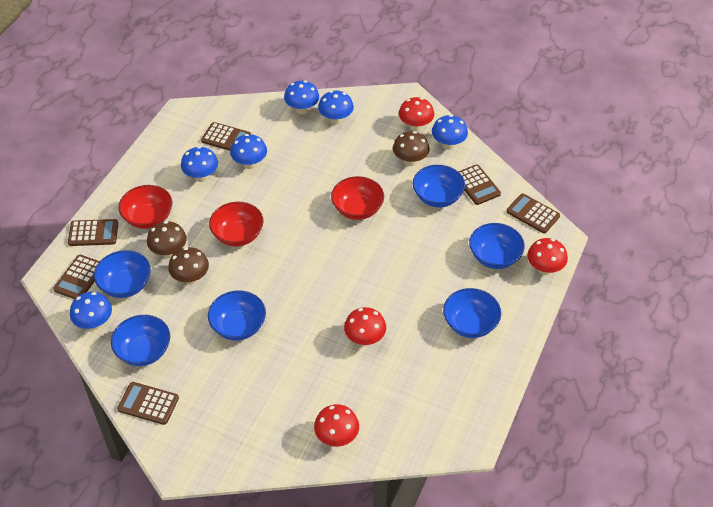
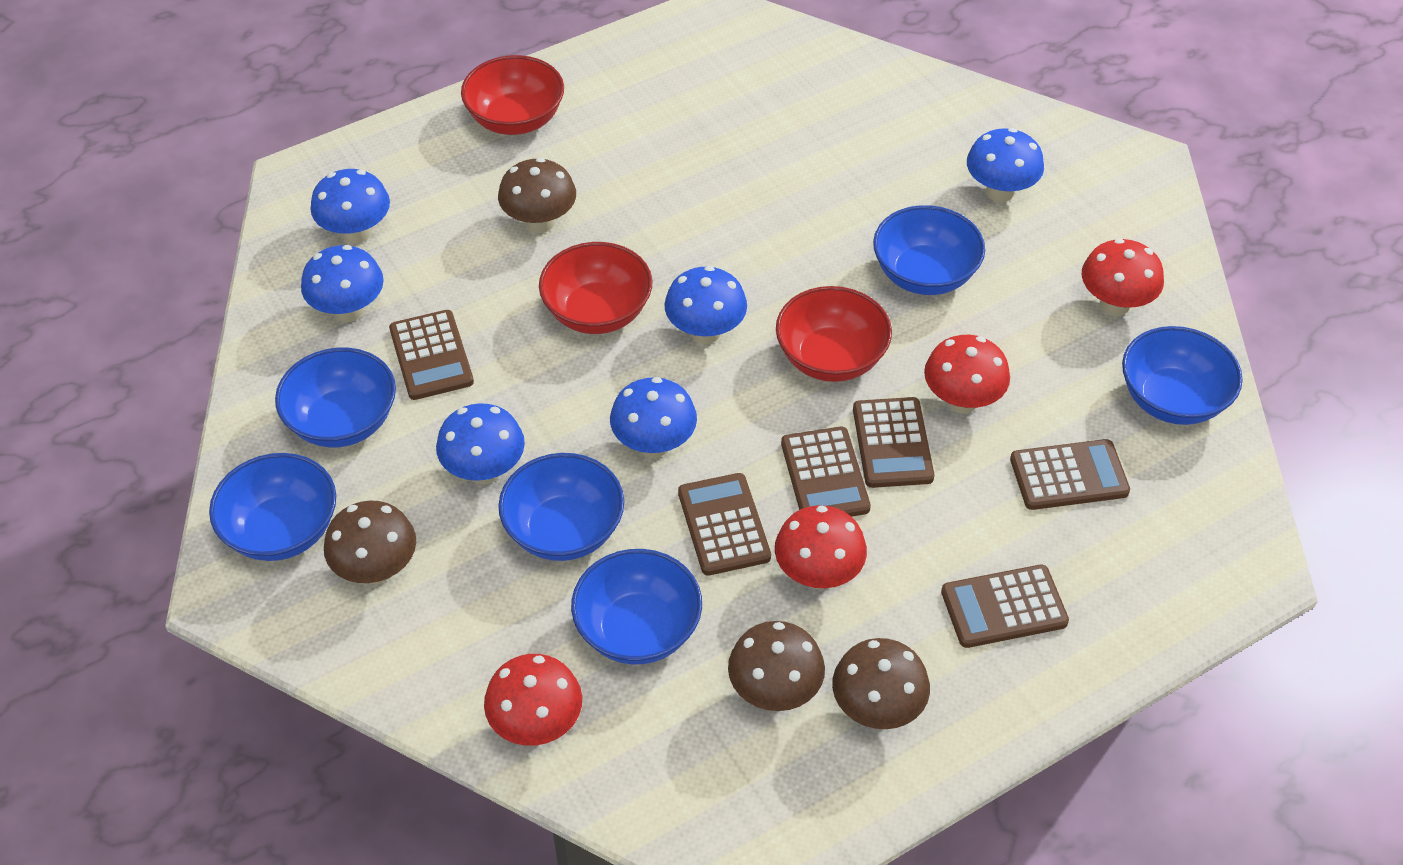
brown mushroom: [147,221,187,258] [168,247,209,285] [393,131,430,166] = 3 -> [324,501,416,584] [498,158,576,233] [728,621,825,711] [832,638,930,729] = 4

